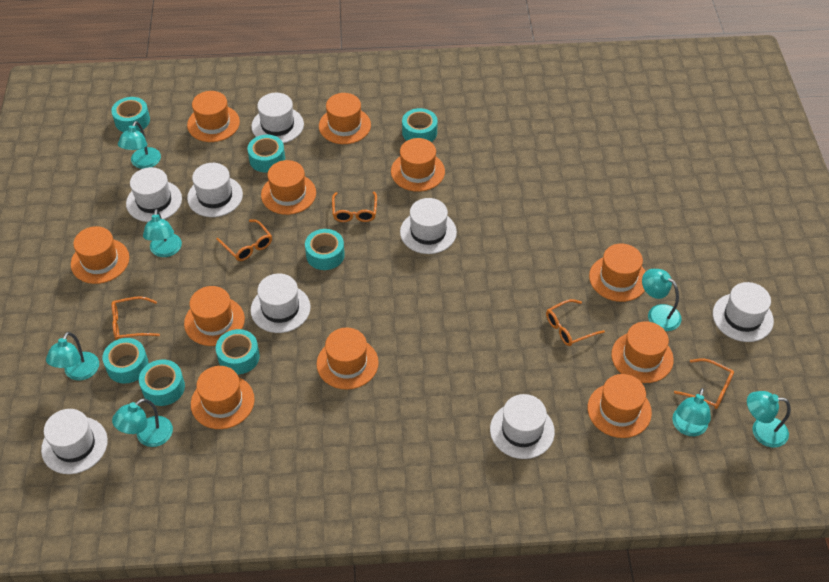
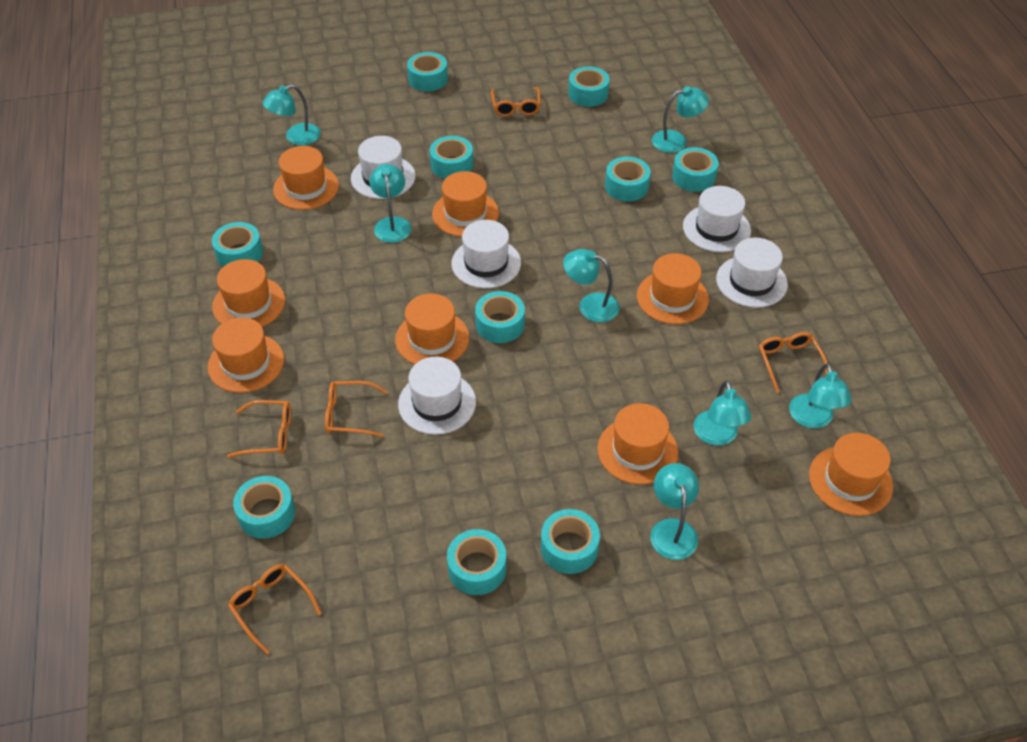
orange hat: [71,226,129,284] [184,286,245,346] [187,91,240,142] [191,366,255,429] [261,160,316,215] [317,328,379,390] [319,93,371,144] [391,138,445,192] [588,374,652,438] [589,244,646,302] [611,321,674,383] = 11 -> [208,317,284,393] [212,259,285,327] [273,146,339,210] [395,293,469,364] [432,171,499,237] [597,403,678,484] [637,253,709,324] [809,433,893,516] = 8
turquoise tape: [102,338,149,384] [111,97,150,132] [139,360,185,406] [216,329,260,374] [247,135,285,172] [305,229,345,270] [402,108,438,142] = 7 -> [212,222,263,267] [233,476,295,539] [407,52,448,92] [430,136,473,179] [447,529,507,595] [475,291,525,343] [541,509,600,574] [568,66,610,107] [605,157,651,202] [672,147,719,192] = 10
white hat: [41,409,108,474] [126,167,182,222] [187,163,243,217] [251,93,304,143] [251,274,311,333] [400,198,457,254] [490,394,555,459] [713,282,774,342] = 8 -> [351,136,416,199] [398,357,476,435] [451,220,521,288] [683,186,751,252] [716,238,788,308] = 5

